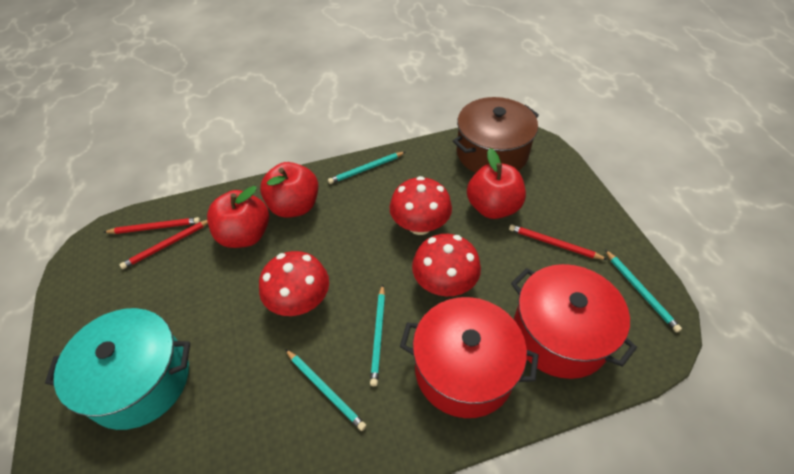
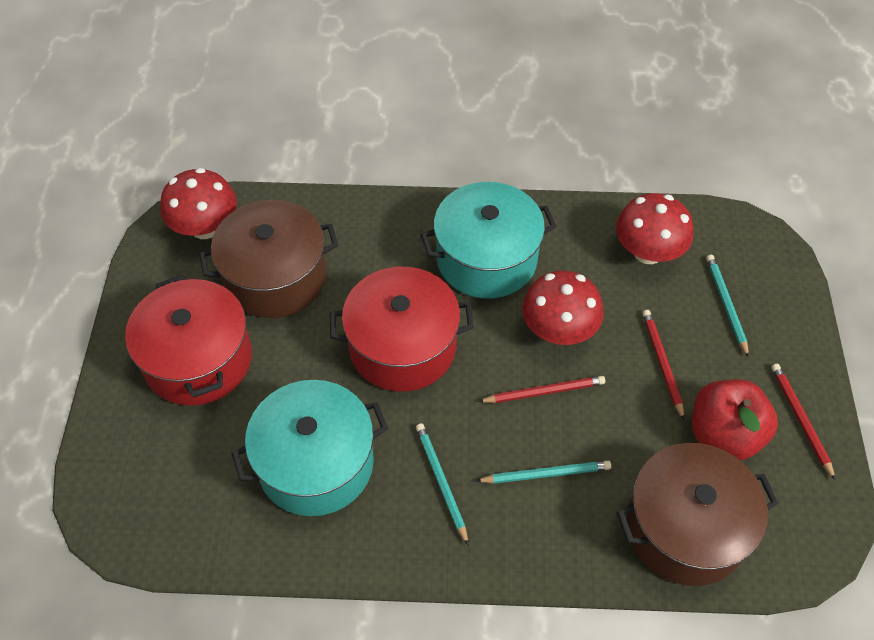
brown pot: [453,97,539,173] = 1 -> [199,200,338,318] [617,443,778,586] = 2
red apple: [207,186,269,248] [260,162,318,218] [467,148,526,219] = 3 -> [692,380,778,461] = 1
turquoise pencil: [285,349,367,431] [328,152,405,184] [370,284,385,386] [605,250,682,333] = 4 -> [416,423,468,545] [476,461,611,484] [706,255,749,358] = 3
turquoise pot: [45,308,190,430] = 1 -> [231,380,388,516] [421,182,556,298] = 2

